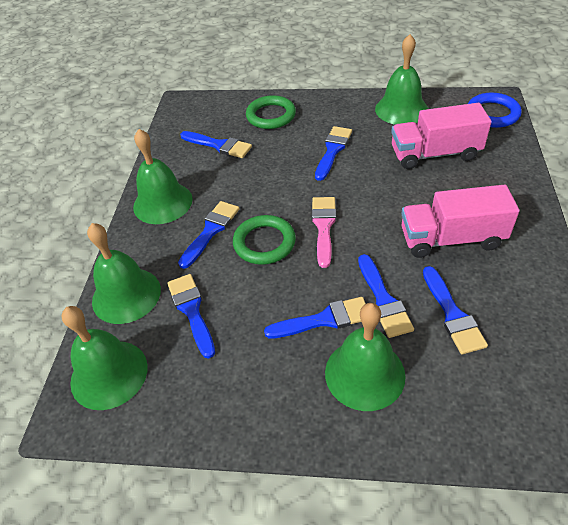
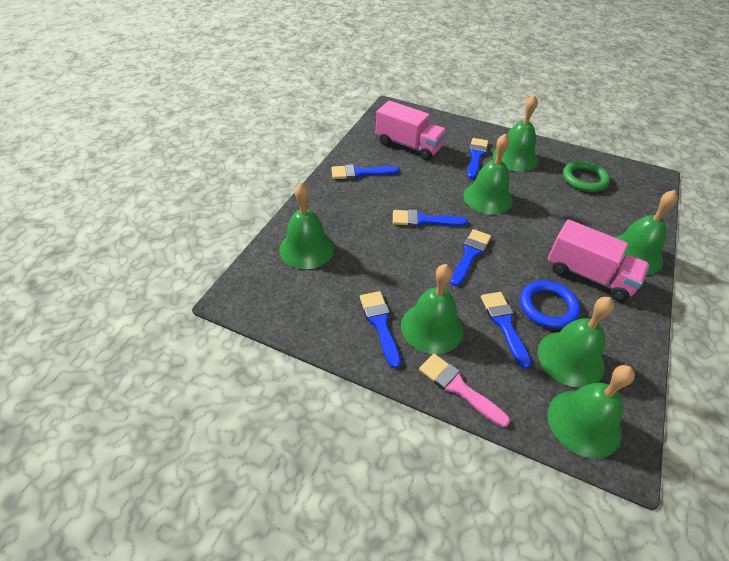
blue brush: [167,274,215,359] [178,201,239,269] [180,131,252,158] [264,297,366,339] [315,126,352,181] [358,254,414,338] [423,266,488,354] = 7 -> [331,164,400,179] [360,291,401,368] [393,209,468,227] [450,229,491,286] [467,138,488,179] [481,292,532,369] = 6
green bell: [61,306,148,410] [87,223,161,324] [133,129,193,224] [325,303,406,411] [375,34,428,124] = 5 -> [279,183,335,269] [401,264,464,354] [463,133,513,215] [493,95,538,172] [538,297,614,388] [547,365,635,459] [614,190,678,275] = 7
green ring: [233,215,296,265] [246,95,296,129] = 2 -> [563,160,610,192] = 1

